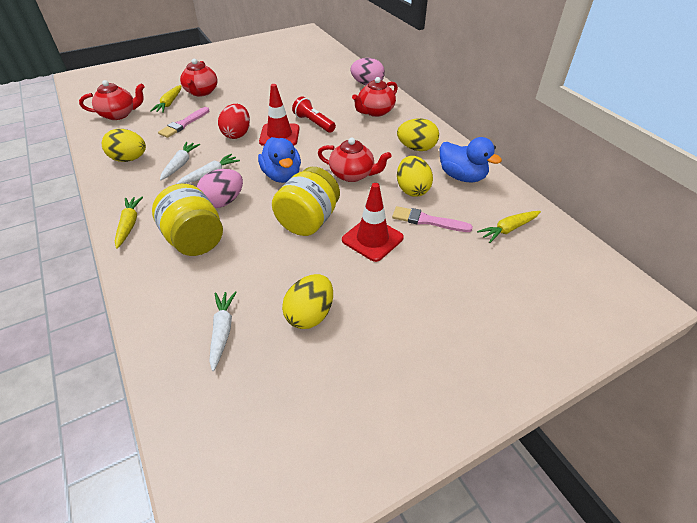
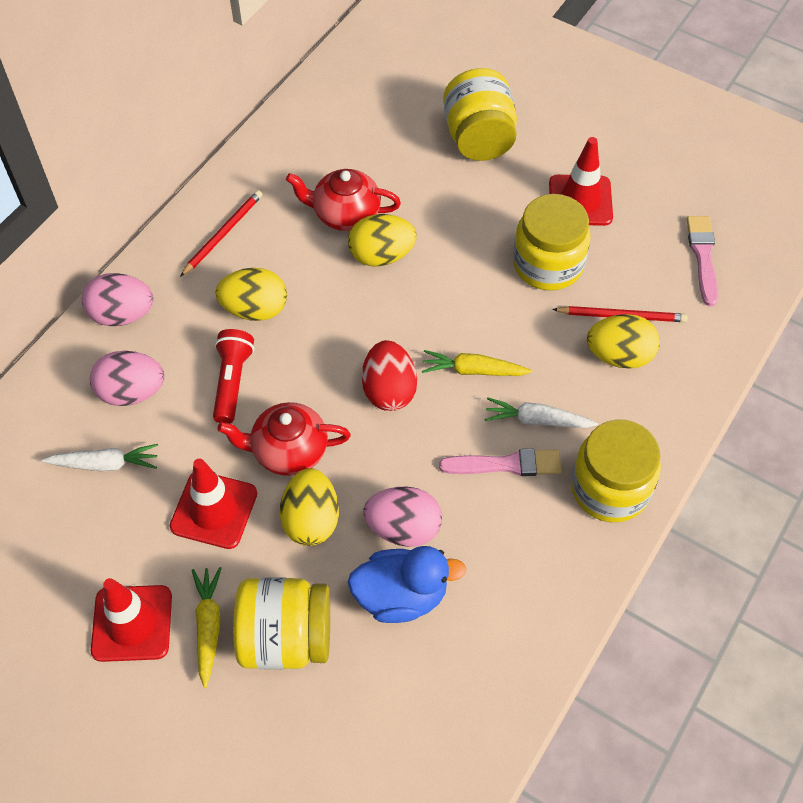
blue duck: [258,137,301,183] [440,137,502,183] = 2 -> [348,546,467,623] = 1
pink egg: [197,169,243,208] [351,58,385,85] = 2 -> [82,273,154,326] [90,351,165,406] [363,487,442,547] = 3
red pencil: none = 0 -> [180,190,263,277] [552,306,688,322] = 2
red teapot: [79,80,145,120] [180,59,218,97] [318,138,391,182] [352,77,398,117] = 4 -> [217,402,351,476] [286,169,401,231] = 2
red traffic cone: [259,84,299,146] [342,183,404,262] = 2 -> [91,578,172,662] [170,458,257,549] [549,137,613,226] = 3
white carrot: [160,142,200,181] [176,154,240,184] [209,291,237,371] = 3 -> [42,444,158,471] [484,397,598,428] = 2
yellow carrot: [115,196,143,249] [150,85,181,113] [477,211,541,243] = 3 -> [192,567,222,688] [422,350,532,376] = 2
yellow jar: [152,184,223,256] [272,167,340,236] = 2 -> [233,578,330,669] [443,68,517,161] [513,194,590,291] [571,420,661,522] = 4

